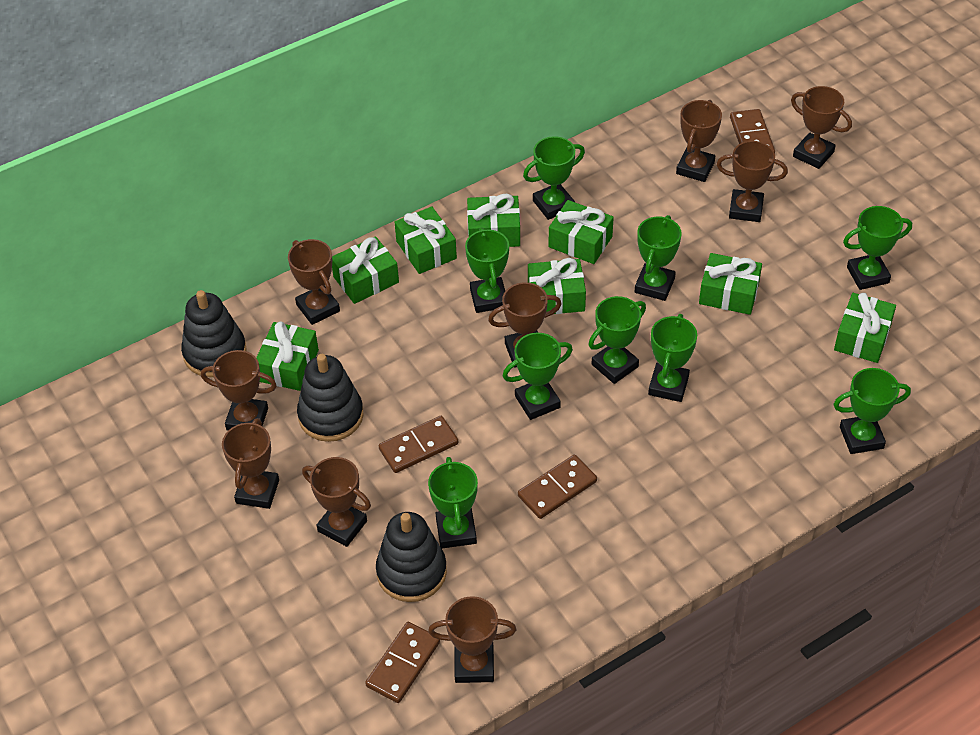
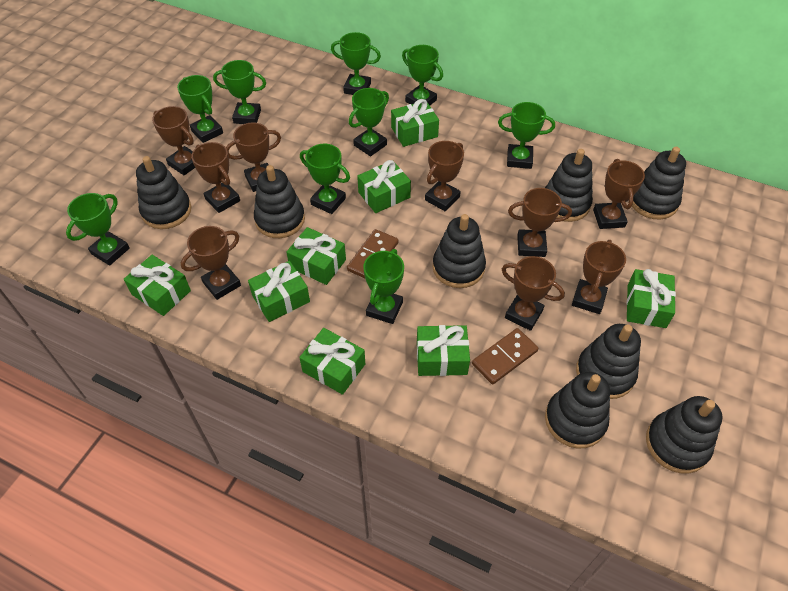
black stacking toy: [181,290,247,377] [297,354,364,442] [376,512,447,602] = 3 -> [136,156,191,229] [254,165,305,238] [432,214,486,288] [545,149,593,222] [545,372,610,449] [576,324,641,399] [632,147,686,220] [646,396,723,474] = 8
brown domino: [365,622,440,703] [379,416,458,473] [518,455,597,519] [730,109,775,153] = 4 -> [347,229,398,278] [472,328,538,384] = 2

